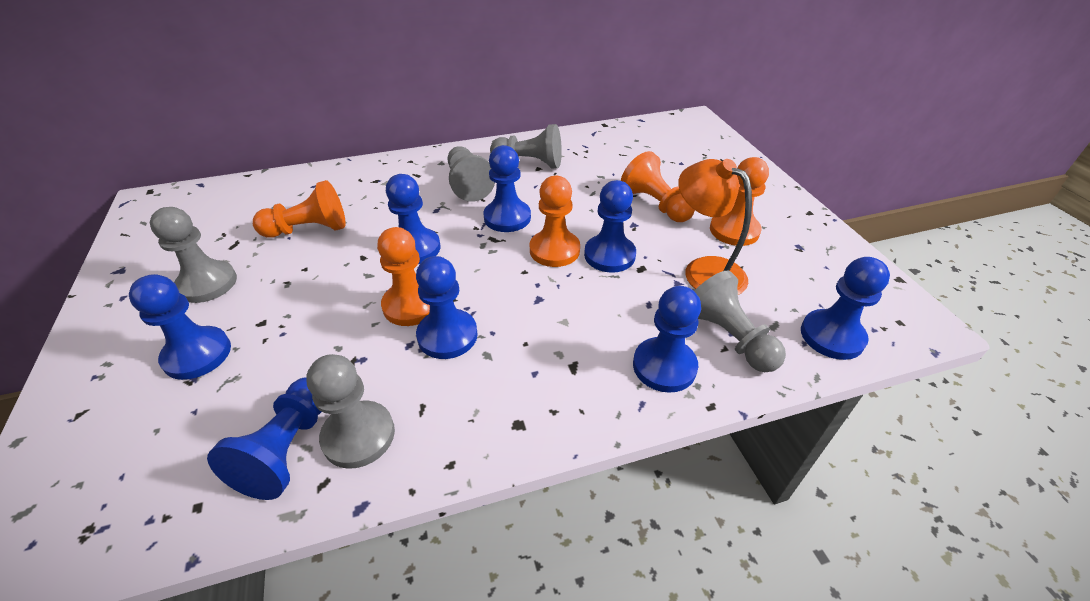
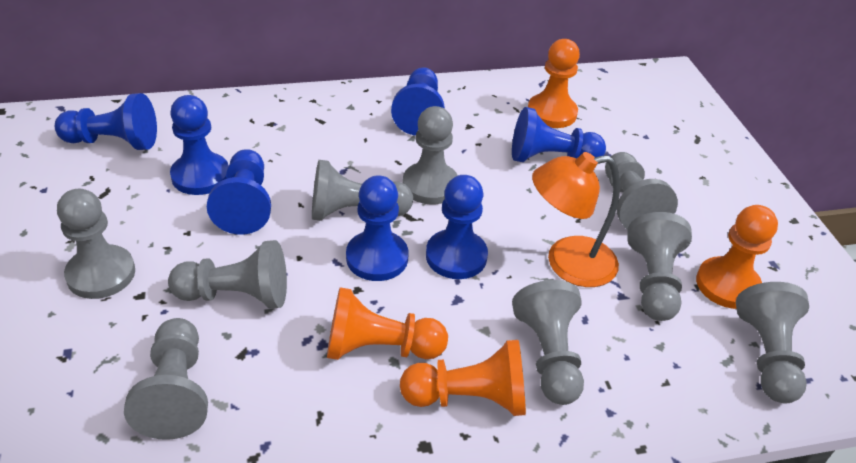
blue pawn: [129,274,231,380] [207,377,321,500] [386,174,441,264] [416,256,478,359] [483,145,531,232] [584,180,636,273] [633,286,701,393] [801,257,890,360] = 8 -> [55,93,157,150] [170,95,229,195] [207,149,271,235] [346,175,409,281] [391,67,445,135] [426,175,488,279] [512,107,606,162] = 7
grey pawn: [150,207,237,303] [306,354,395,469] [447,146,495,202] [490,124,562,169] [694,271,786,372] = 5 -> [57,189,135,299] [124,318,208,440] [168,240,287,308] [312,160,413,221] [402,106,458,205] [512,280,584,405] [605,152,678,229] [627,212,692,321] [736,282,809,404] = 9
orange pawn: [253,180,346,238] [377,227,430,326] [530,176,580,267] [621,151,695,222] [710,157,769,246] = 5 -> [327,287,448,360] [400,340,526,416] [528,39,580,128] [696,205,778,309] = 4

